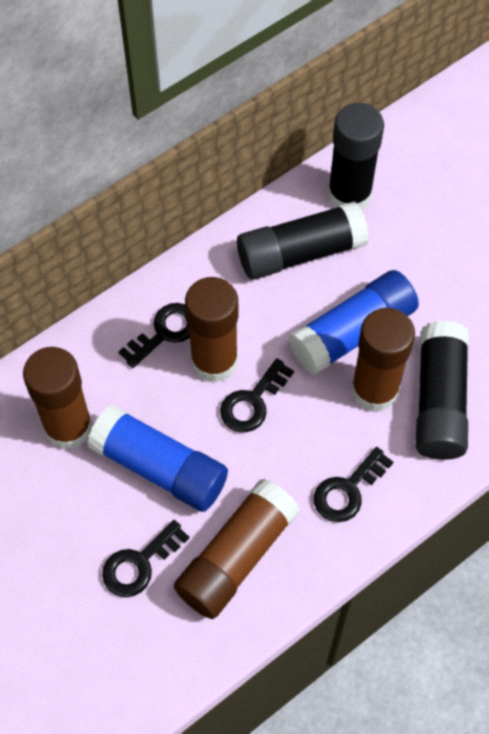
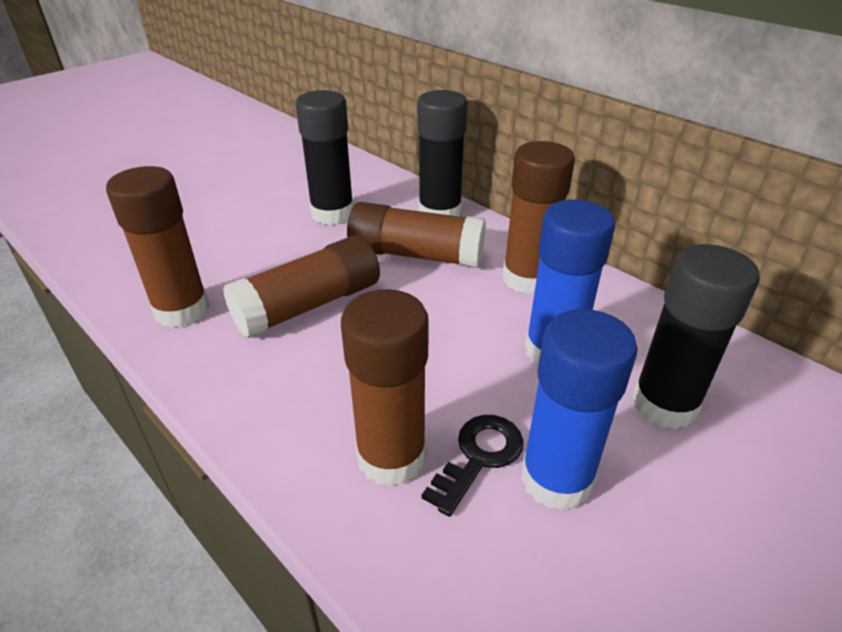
black key: [102,520,189,597] [119,303,190,368] [220,358,294,432] [314,447,393,522] = 4 -> [421,415,524,517] = 1
brown glue stick: [23,347,93,449] [174,479,300,619] [185,277,238,383] [351,308,415,412] = 4 -> [106,166,210,328] [223,235,380,338] [341,289,429,486] [347,202,486,268] [503,141,575,294] = 5

